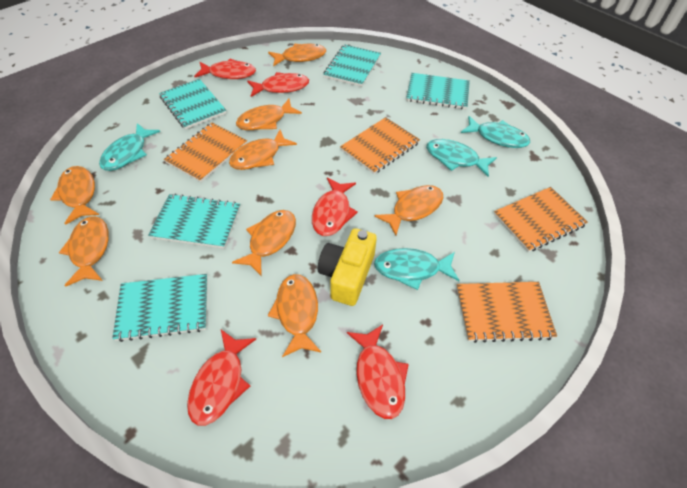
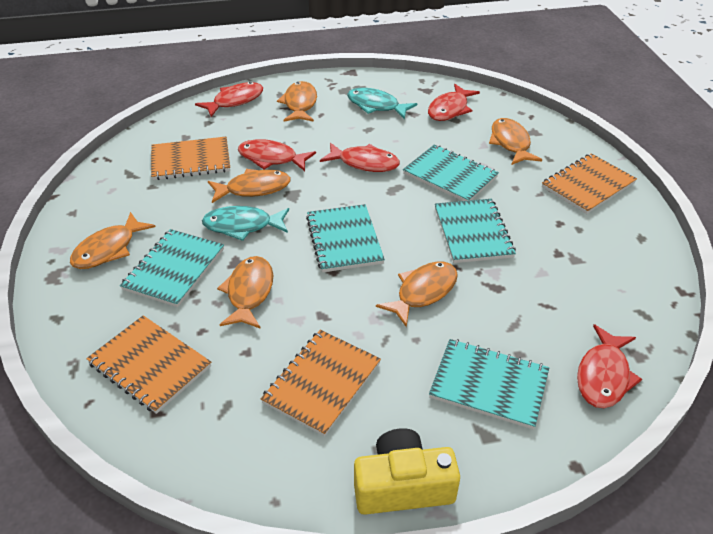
orange fish: [50,166,99,225] [59,216,109,287] [229,130,297,170] [232,210,296,277] [236,99,302,130] [268,44,326,66] [268,274,321,357] [374,185,444,236] = 8 -> [70,212,156,269] [208,169,291,203] [217,256,273,329] [277,81,317,122] [376,261,458,327] [489,118,542,165] = 6
turquoise fish: [99,123,160,171] [374,248,459,290] [426,139,497,177] [461,116,530,148] = 4 -> [202,206,289,241] [347,88,417,119] = 2

